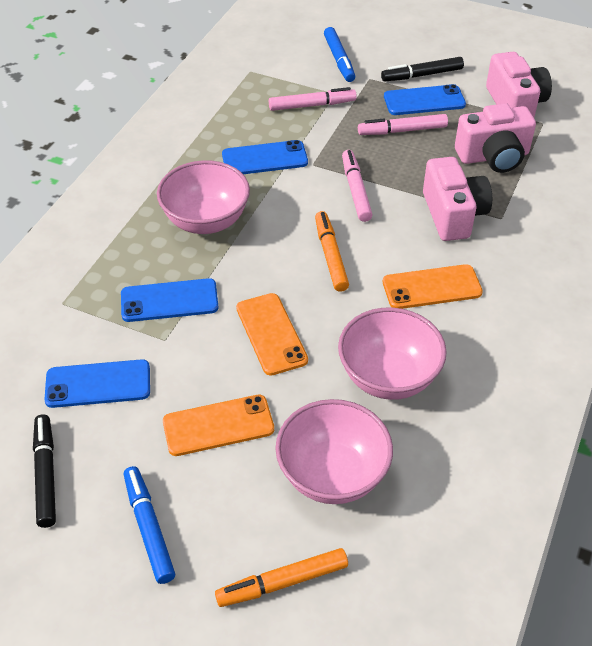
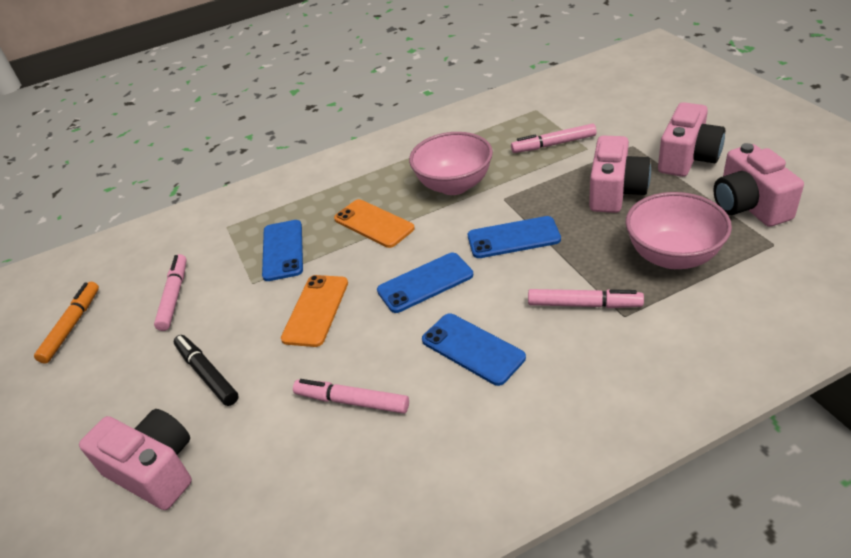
black marker: [33,414,56,528] [381,57,464,81] = 2 -> [174,335,239,406] = 1
blue marker: [124,466,175,584] [324,27,355,82] = 2 -> none = 0
orange marker: [215,548,348,607] [315,211,349,292] = 2 -> [34,282,99,364] = 1
orange phone: [163,395,274,456] [236,293,308,376] [383,264,483,309] = 3 -> [281,275,348,347] [334,199,415,248] = 2
pink bowl: [157,160,250,234] [275,399,393,504] [338,307,447,400] = 3 -> [409,132,493,195] [625,192,732,269] = 2
pink camera: [423,157,492,241] [455,103,536,173] [486,52,552,117] = 3 -> [79,409,192,510] [589,136,651,213] [658,102,725,177] [713,143,804,227] = 4
pink marker: [269,87,357,111] [342,150,372,222] [358,114,448,135] = 3 -> [154,254,187,331] [293,379,409,414] [511,123,597,153] [528,289,644,308] = 4

